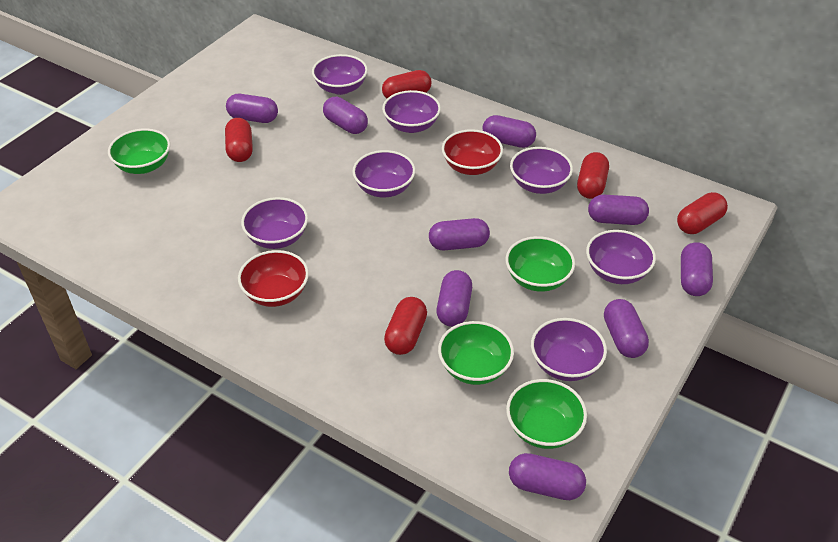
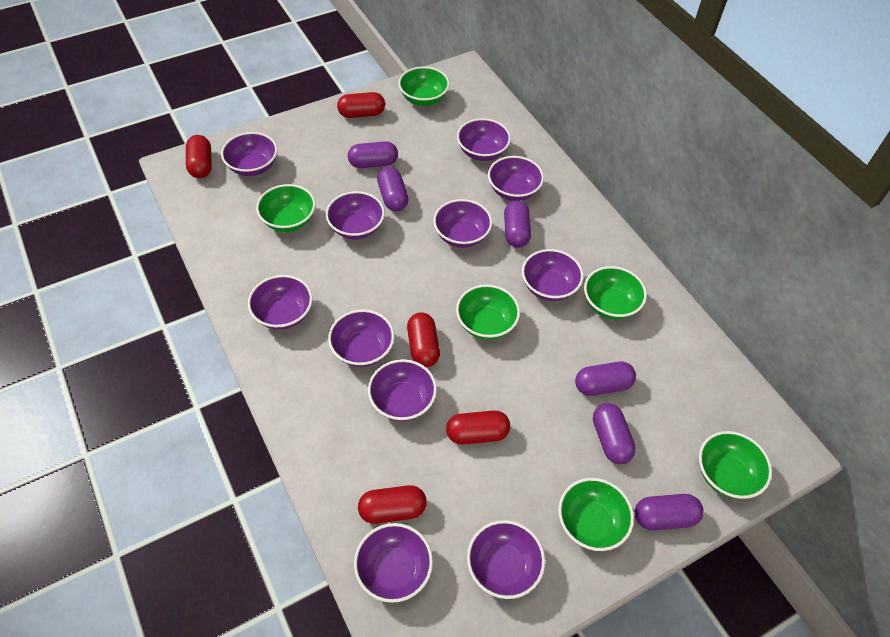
green bowl: [108,129,170,174] [438,321,514,385] [505,236,575,292] [506,379,587,449] = 4 -> [256,184,316,232] [398,67,450,106] [456,285,520,340] [558,478,634,551] [584,266,647,319] [699,431,772,499] = 6
purple bowl: [241,197,308,249] [312,54,368,95] [352,150,415,198] [382,90,441,133] [510,147,573,194] [531,318,607,381] [586,230,656,284] = 7 -> [221,132,277,176] [248,275,313,330] [326,191,385,240] [328,309,394,367] [354,523,433,603] [368,359,437,421] [433,199,492,248] [457,118,511,161] [467,520,545,599] [488,156,544,201] [522,249,584,301] = 11
purple capsule: [226,94,278,123] [323,97,368,134] [429,218,490,250] [437,270,472,327] [482,115,536,148] [509,453,586,500] [588,195,649,225] [604,299,649,358] [681,242,713,296] = 9 -> [348,141,398,168] [377,167,409,211] [504,201,531,248] [575,361,636,396] [593,403,636,464] [634,494,704,531] = 6
red bowl: [238,250,309,307] [442,129,503,175] = 2 -> none = 0

